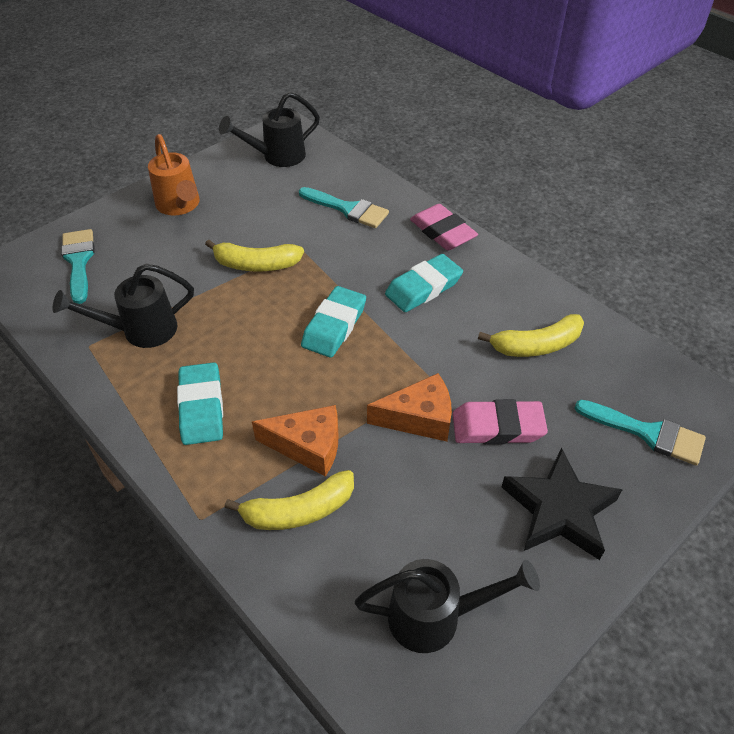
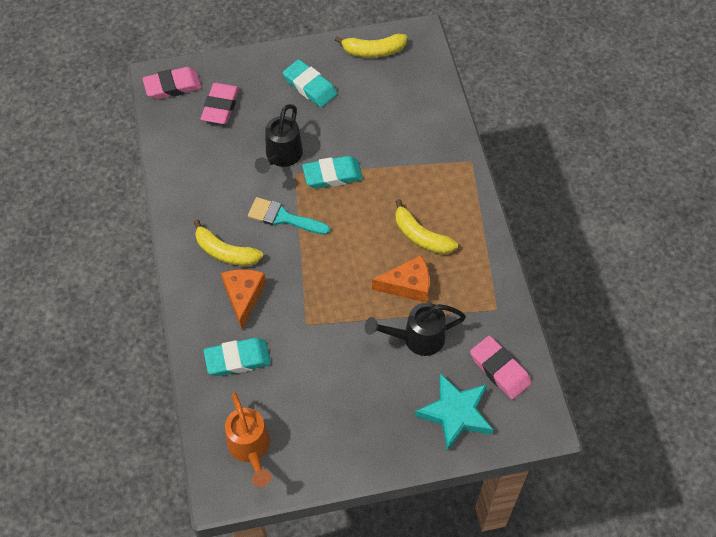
black star: [502,448,623,560] = 1 -> none = 0
black watering can: [53,263,194,348] [219,92,320,167] [355,559,540,653] = 3 -> [255,104,303,174] [365,303,466,356] = 2
pink eraser: [410,204,478,250] [453,399,548,445] = 2 -> [142,67,202,100] [201,83,239,124] [470,336,532,399] = 3
turquoise brush: [61,229,95,304] [299,187,389,228] [575,400,706,466] = 3 -> [248,197,330,235] = 1
turquoise star: none = 0 -> [415,373,493,451] = 1

